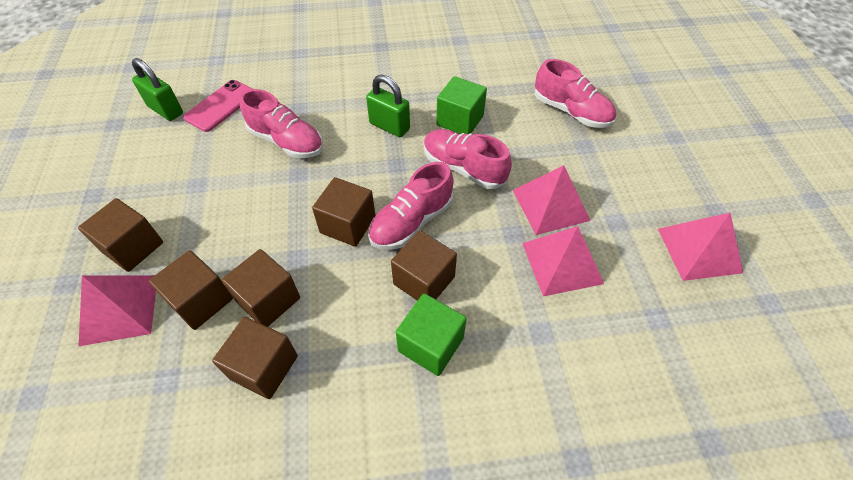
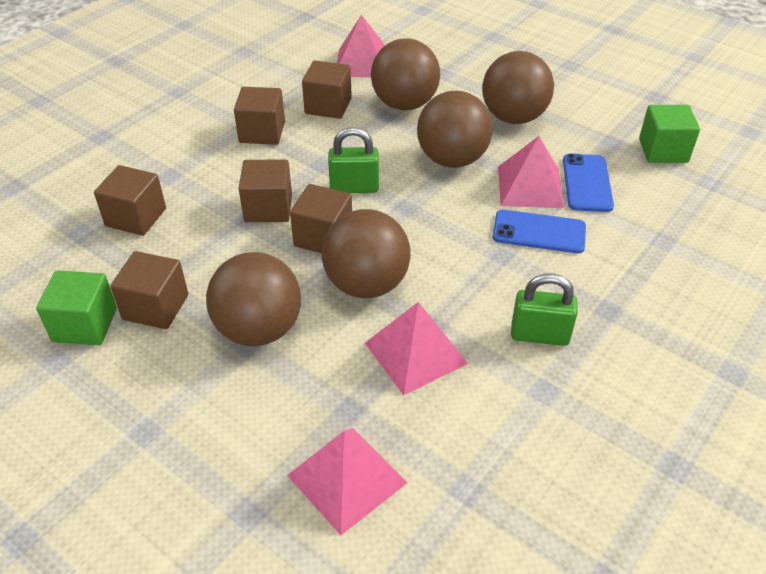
blue phone: none = 0 -> [492,210,586,253] [563,154,614,212] = 2
brown ball: none = 0 -> [206,252,301,346] [322,209,411,298] [371,39,440,110] [417,91,493,168] [482,51,554,124] = 5
pink phone: [183,80,252,132] = 1 -> none = 0
pink shoe: [240,89,323,158] [368,162,453,250] [424,129,512,189] [534,59,616,128] = 4 -> none = 0

